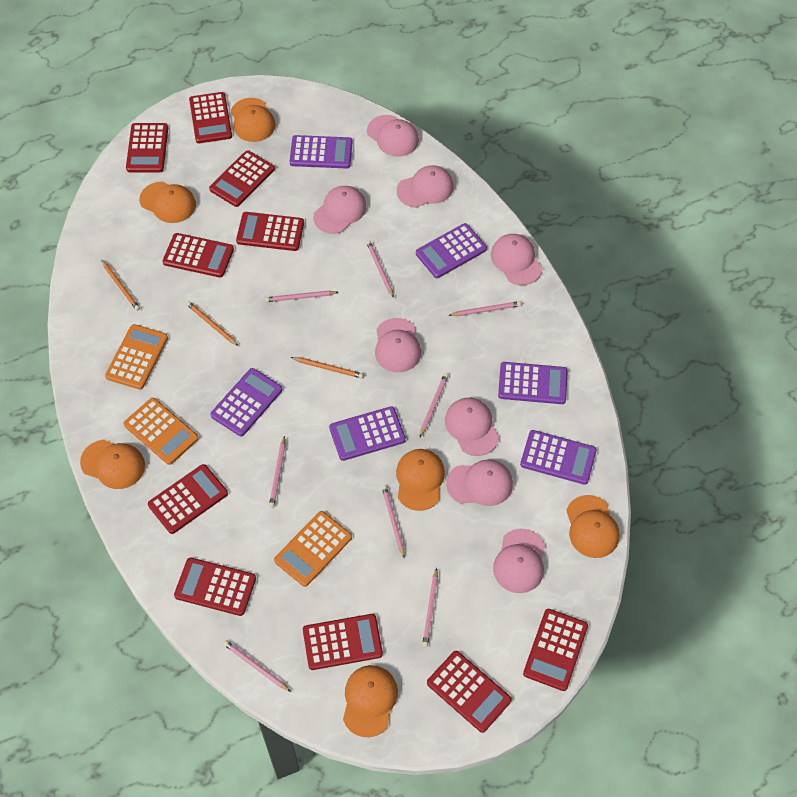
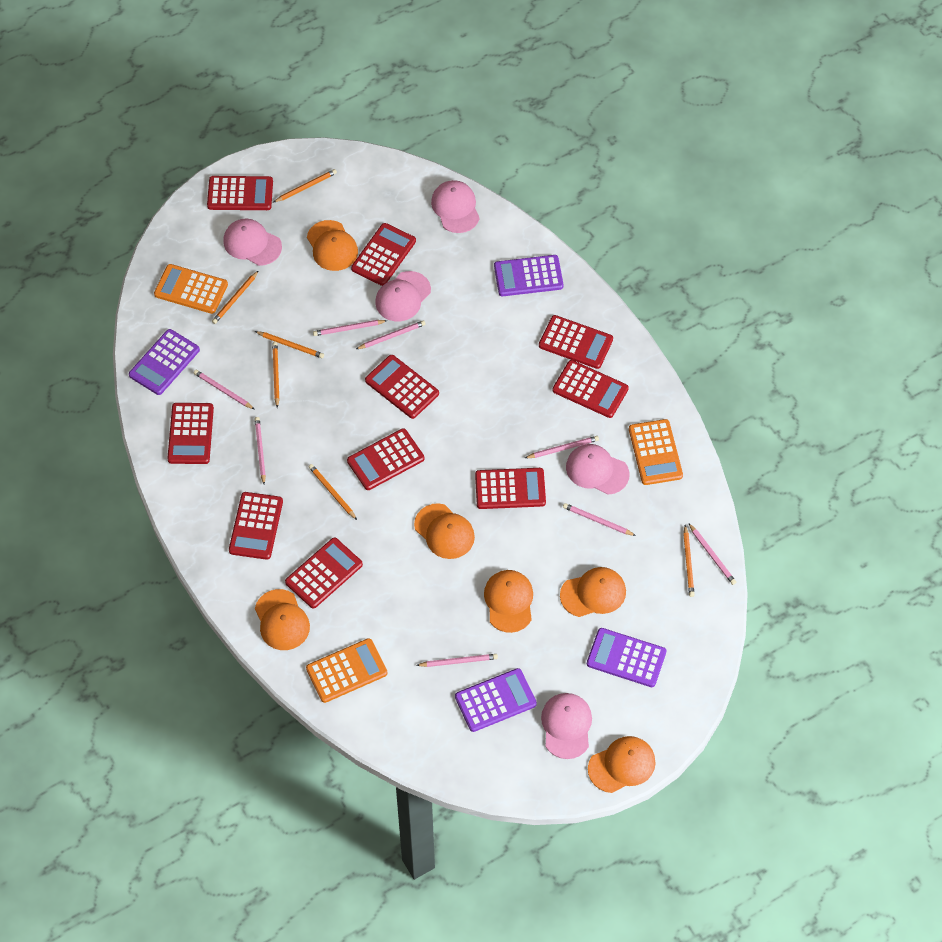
orange pencil: [102,260,140,311] [186,301,239,346] [291,357,363,378] = 3 -> [212,270,259,324] [255,331,324,358] [272,342,280,408] [274,169,337,202] [309,464,357,520] [683,525,695,597] = 6
pink cap: [313,186,366,234] [367,115,419,157] [375,318,421,372] [397,165,454,208] [445,398,499,456] [446,459,513,506] [491,234,542,285] [493,529,545,593] = 8 -> [223,219,282,266] [375,271,431,321] [431,180,480,233] [541,693,592,759] [566,444,630,495] = 5
purple calculator: [210,368,283,436] [290,135,352,168] [329,406,406,461] [416,223,487,278] [498,362,568,404] [520,430,597,485] = 6 -> [129,329,200,395] [455,668,537,732] [494,255,564,296] [587,628,667,687] = 4

